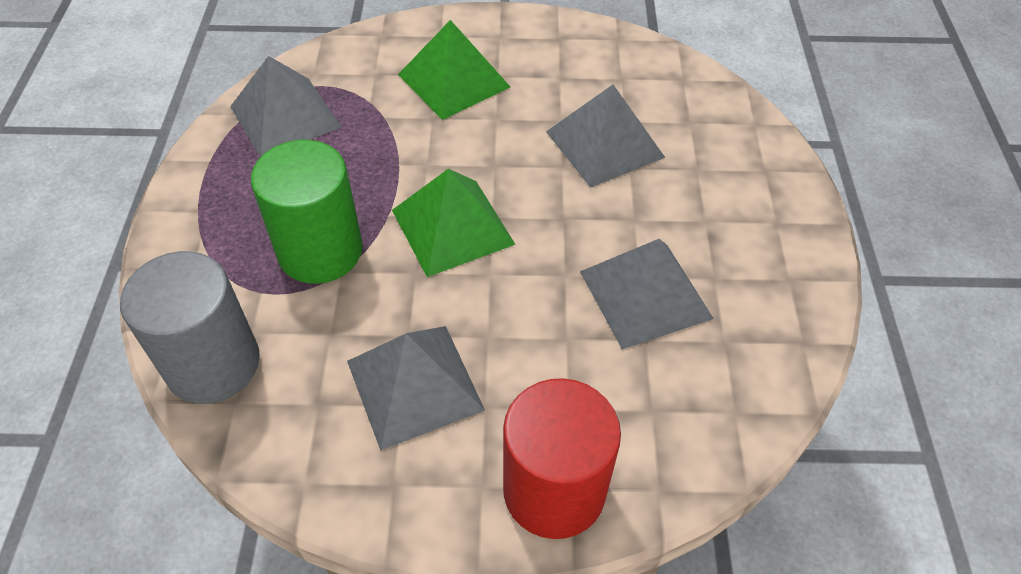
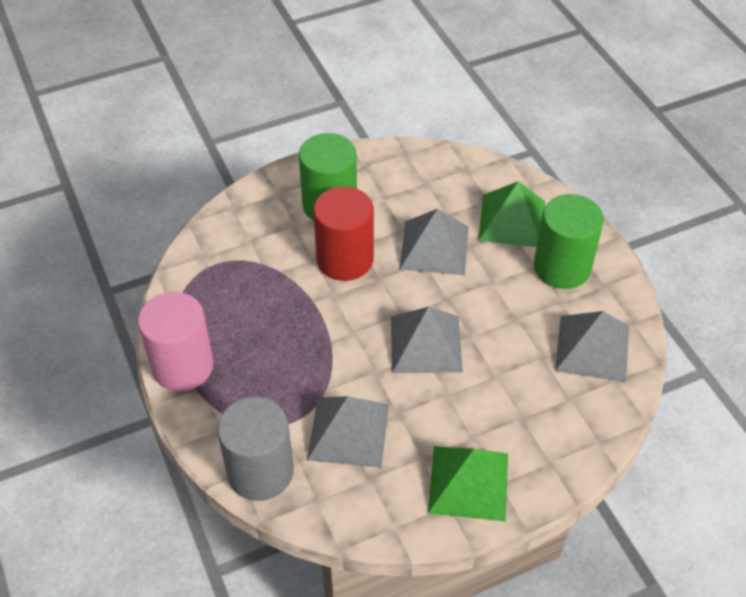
green cylinder: [251,140,363,284] = 1 -> [299,133,357,221] [534,194,604,289] = 2
pink cylinder: none = 0 -> [138,292,214,391] = 1

